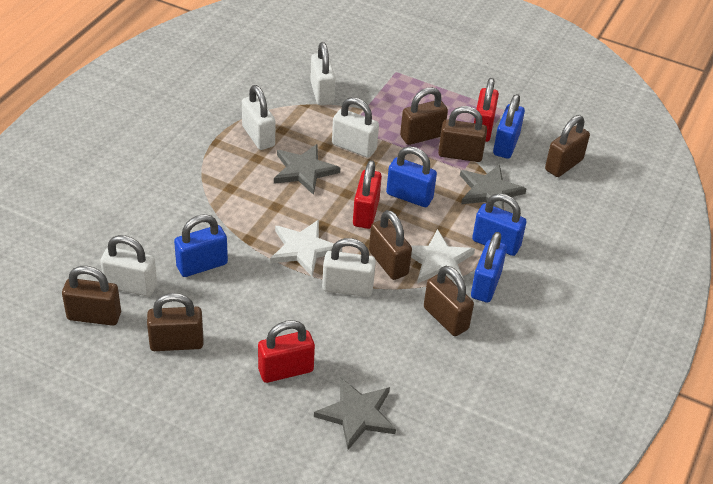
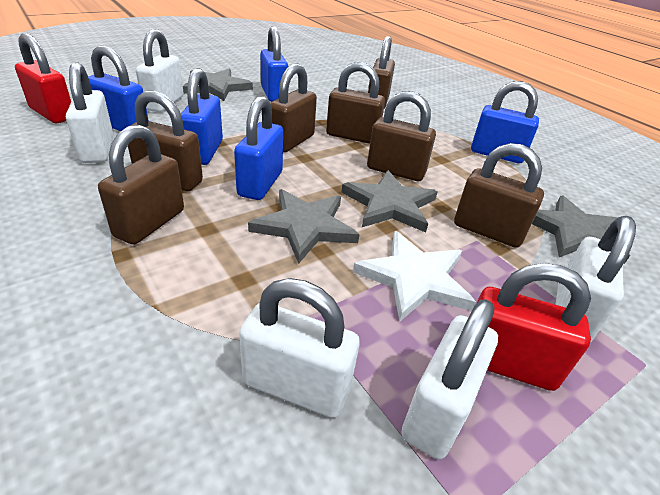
grey star: [274,144,340,195] [314,377,396,450] [460,164,526,210] = 3 -> [183,68,253,101] [248,189,360,264] [341,170,438,232] [532,196,630,264] = 4
red padlock: [258,320,315,383] [353,160,382,229] [474,78,499,142] = 3 -> [15,33,71,123] [477,263,591,391] = 2
white star: [270,220,342,277] [411,229,475,284] = 2 -> [353,231,476,322] = 1

